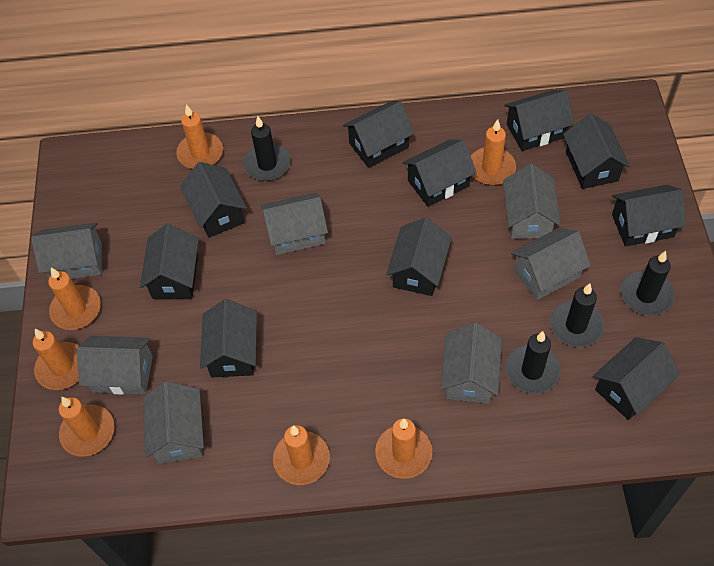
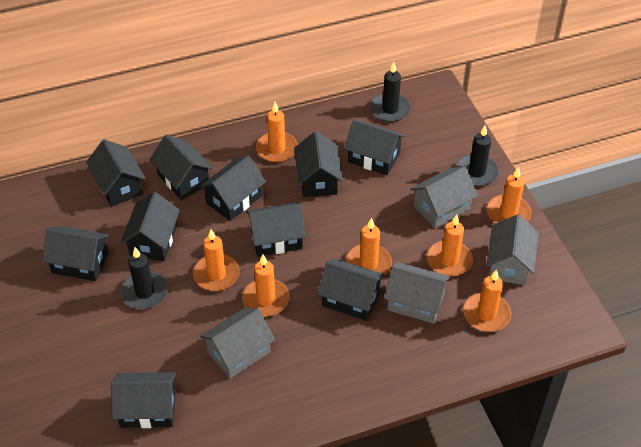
black candle: [243,116,290,181] [505,331,561,394] [550,283,604,347] [621,251,674,316] = 4 -> [121,247,168,309] [370,62,411,122] [456,125,499,186] = 3
grey house: [31,222,102,279] [77,336,153,395] [143,381,204,464] [261,192,328,255] [440,323,502,404] [503,164,561,239] [511,228,591,300] = 7 -> [200,307,275,379] [384,262,450,323] [410,166,478,228] [486,214,539,285] = 4

